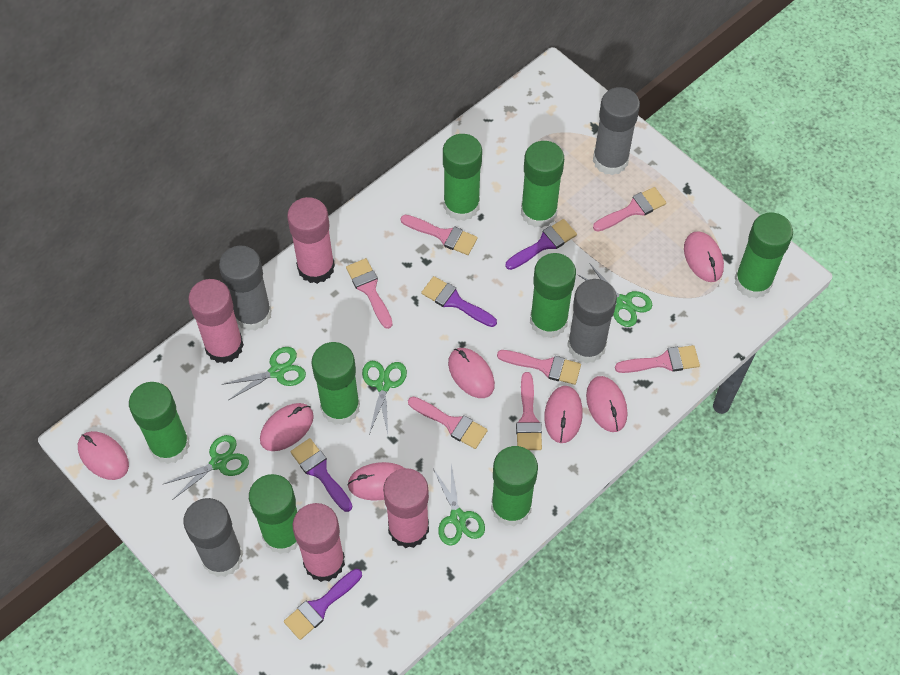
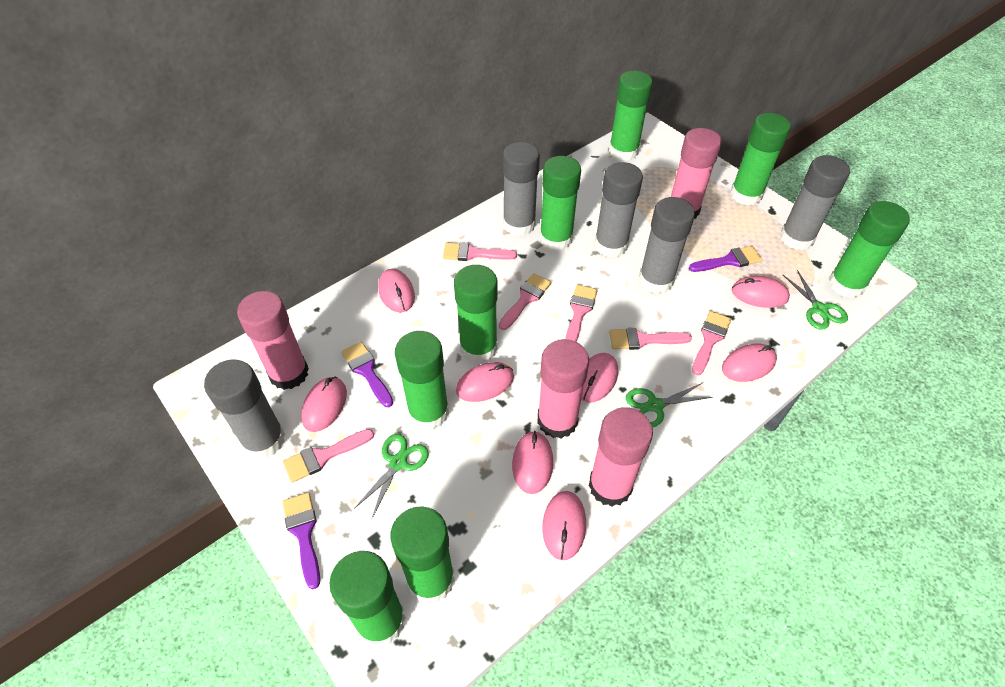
green scissors: [164,435,249,500] [221,347,306,400] [362,361,407,434] [433,464,485,546] [577,263,652,327] = 5 -> [354,434,429,518] [626,383,712,428] [783,270,848,330] = 3
grey glue stick: [183,498,243,577] [219,245,272,331] [567,279,617,364] [593,87,640,175] = 4 -> [204,359,285,459] [503,142,540,236] [594,162,643,257] [639,197,695,294] [780,155,850,250] = 5
pink brush: [346,258,393,329] [401,215,478,255] [408,397,488,449] [497,350,581,385] [516,372,542,450] [593,187,666,232] [615,345,700,373] = 7 -> [283,429,374,483] [443,242,517,261] [499,273,551,330] [565,285,598,342] [609,328,692,350] [692,311,731,375] = 6
pink mouse: [78,431,129,480] [260,403,314,451] [347,462,405,501] [448,348,495,398] [544,386,583,443] [586,376,627,432] [684,232,724,282] = 7 -> [301,377,347,432] [378,269,415,312] [456,362,514,402] [512,431,553,494] [542,491,586,560] [581,353,618,402] [722,344,777,382] [732,276,790,308] = 8
purple brush: [284,569,362,640] [290,438,353,512] [421,276,497,327] [506,219,577,270] = 4 -> [283,492,320,589] [341,341,393,407] [689,246,762,272] = 3

